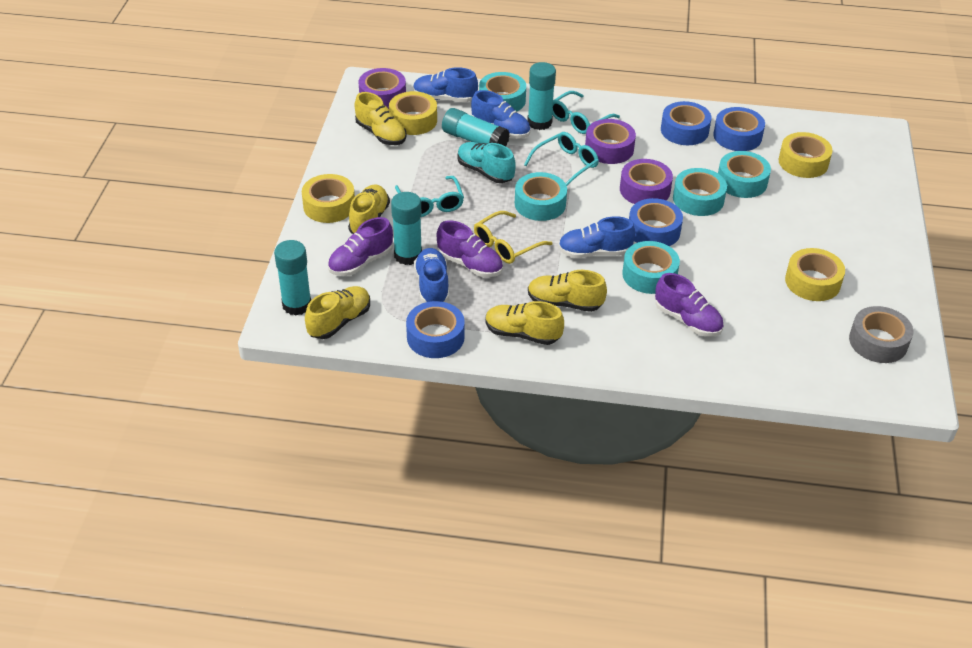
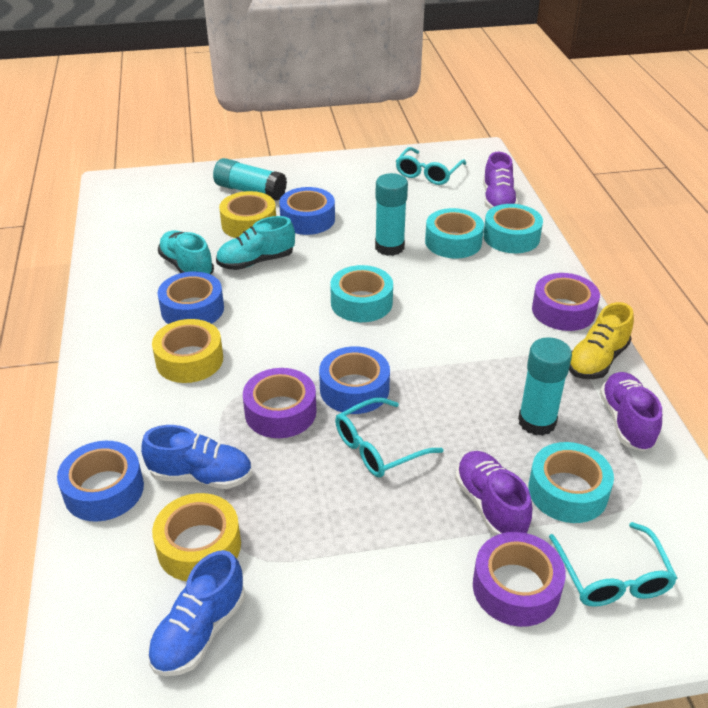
blue shoe: [413,67,478,102] [414,248,449,303] [471,90,530,139] [558,216,635,258] = 4 -> [141,425,252,489] [148,550,245,676] = 2
grey tape: [849,306,913,363] = 1 -> none = 0
turquoise glue stick: [274,240,311,315] [391,192,422,265] [442,108,510,146] [527,62,556,130] = 4 -> [213,158,287,201] [375,173,408,256] [518,337,572,436] = 3
turquoise shoe: [457,142,516,183] = 1 -> [158,231,214,275] [216,216,295,270] = 2
turquoise tape: [479,72,526,112] [515,172,567,221] [622,241,680,294] [673,168,727,216] [718,151,771,198] = 5 -> [330,265,393,322] [425,208,484,258] [483,204,543,253] [528,442,614,523] = 4
yellow glasses: [474,211,553,264] = 1 -> none = 0
yellow shoe: [305,286,370,339] [348,185,390,234] [355,92,407,145] [486,301,564,345] [528,270,607,312] = 5 -> [569,302,634,379] = 1
yellow tape: [302,174,355,223] [389,91,437,135] [778,132,833,178] [785,248,845,301] = 4 -> [152,319,223,383] [152,493,241,581] [219,191,276,238] = 3

